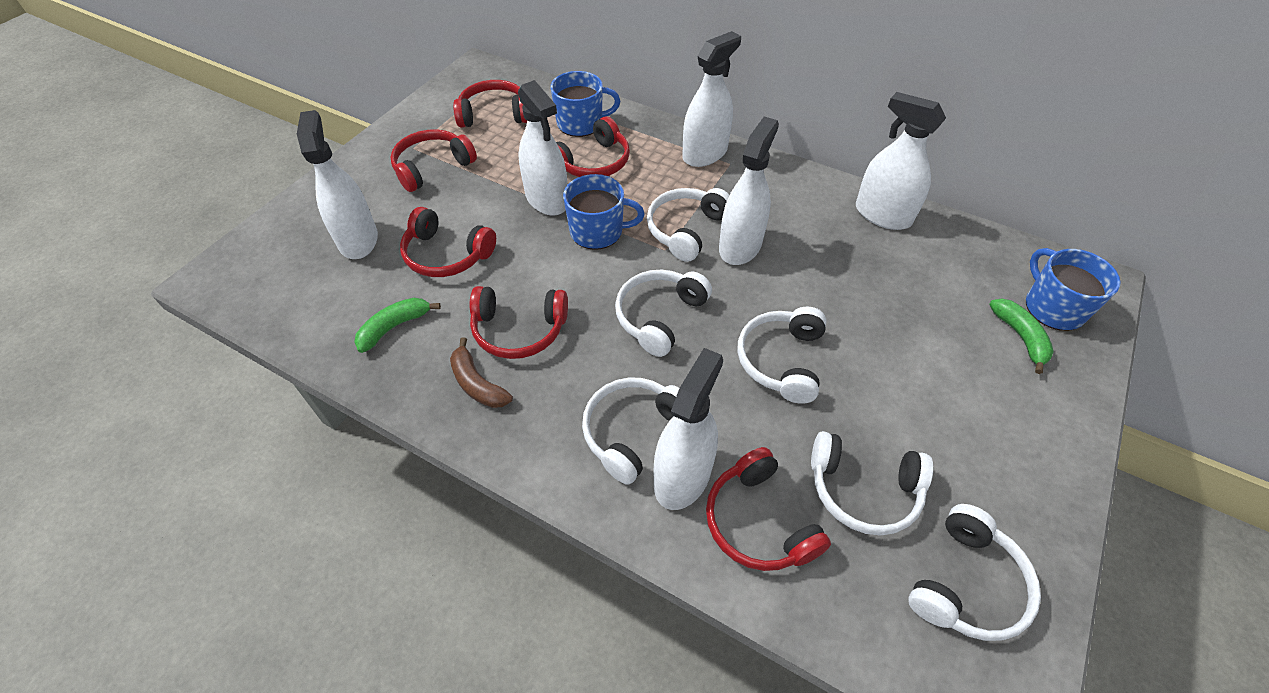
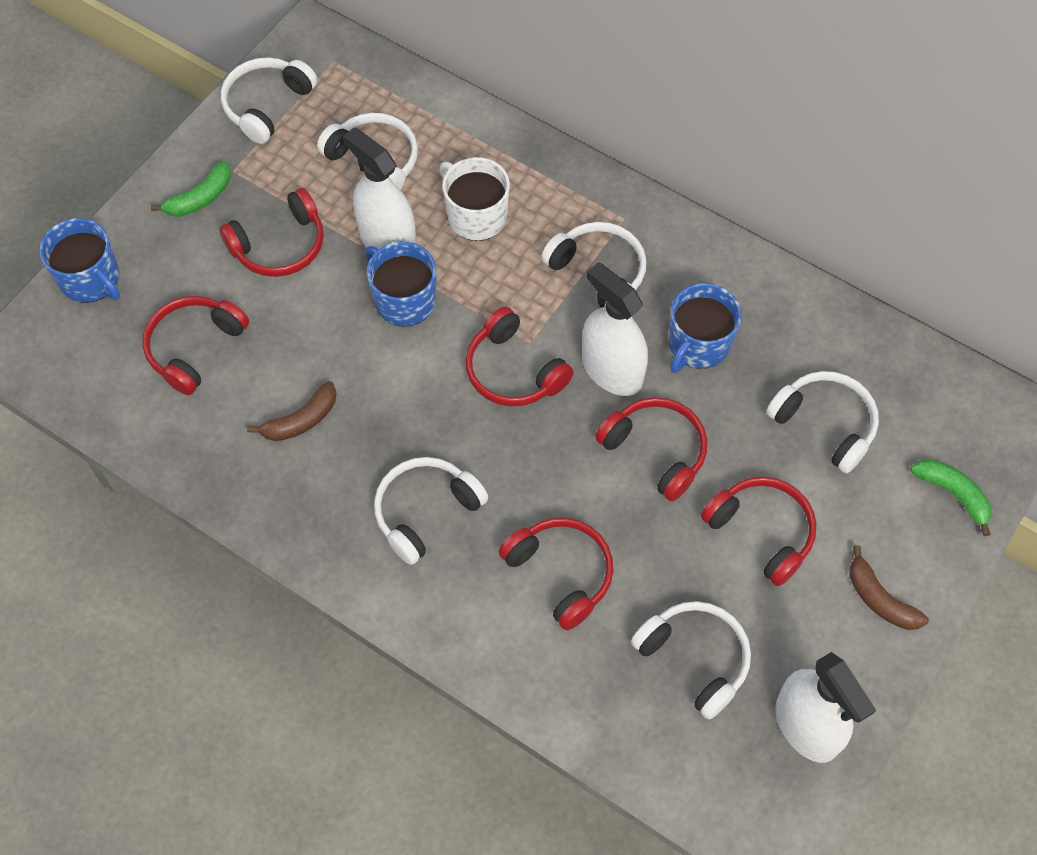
brown banana: [450,337,513,408] = 1 -> [247,381,336,441] [849,545,929,630] = 2
white mug: none = 0 -> [439,157,510,241] = 1
white spray bottle: [297,110,378,259] [518,80,568,216] [653,348,723,510] [682,31,741,167] [719,117,779,265] [856,92,946,230] = 6 -> [343,127,416,249] [582,262,648,396] [776,652,876,763] = 3

